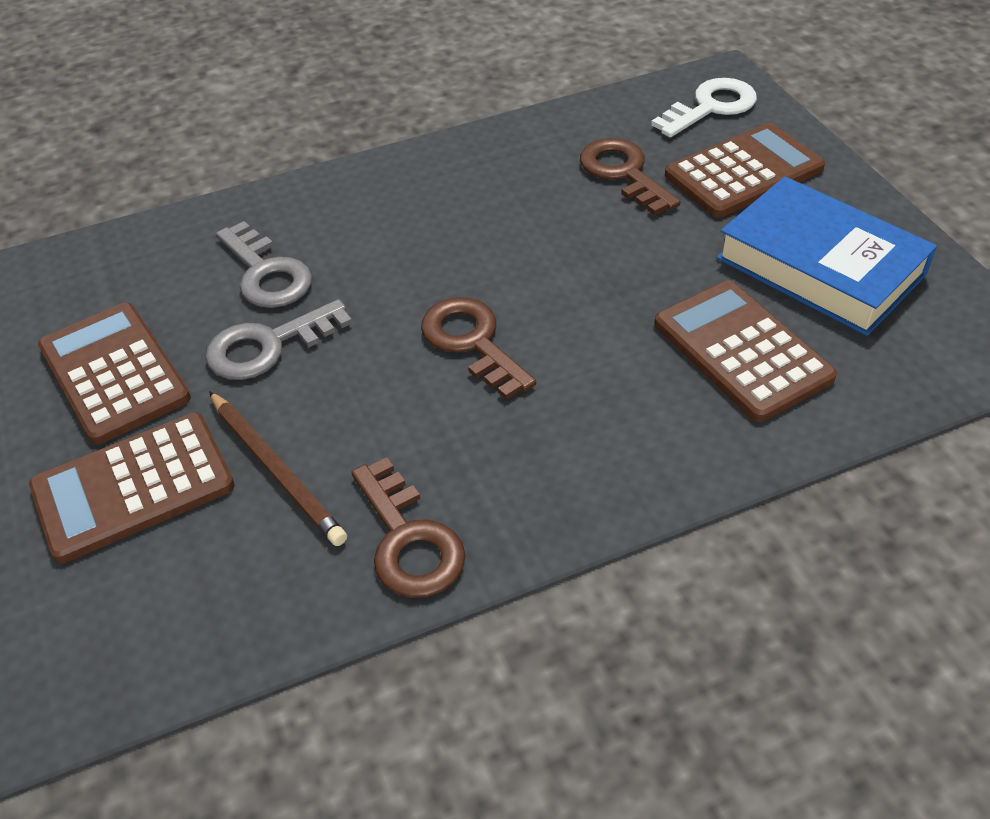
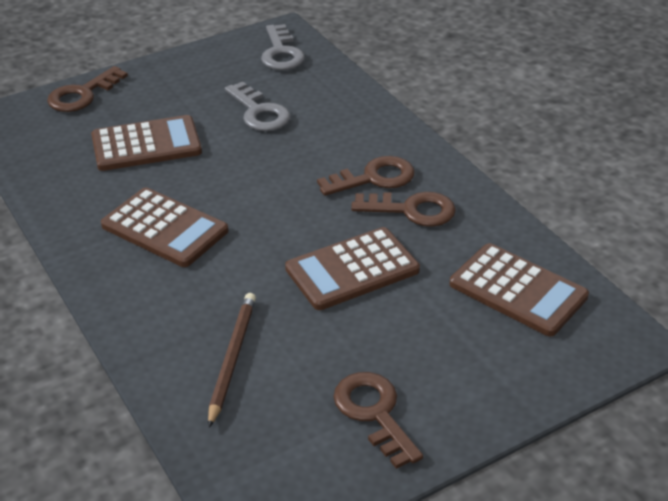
blue book: [716,176,937,336] = 1 -> none = 0
brown key: [351,457,466,598] [421,297,536,400] [580,138,680,215] = 3 -> [47,66,128,112] [317,156,415,196] [333,372,423,469] [351,192,456,227] = 4
white key: [651,78,757,137] = 1 -> none = 0

